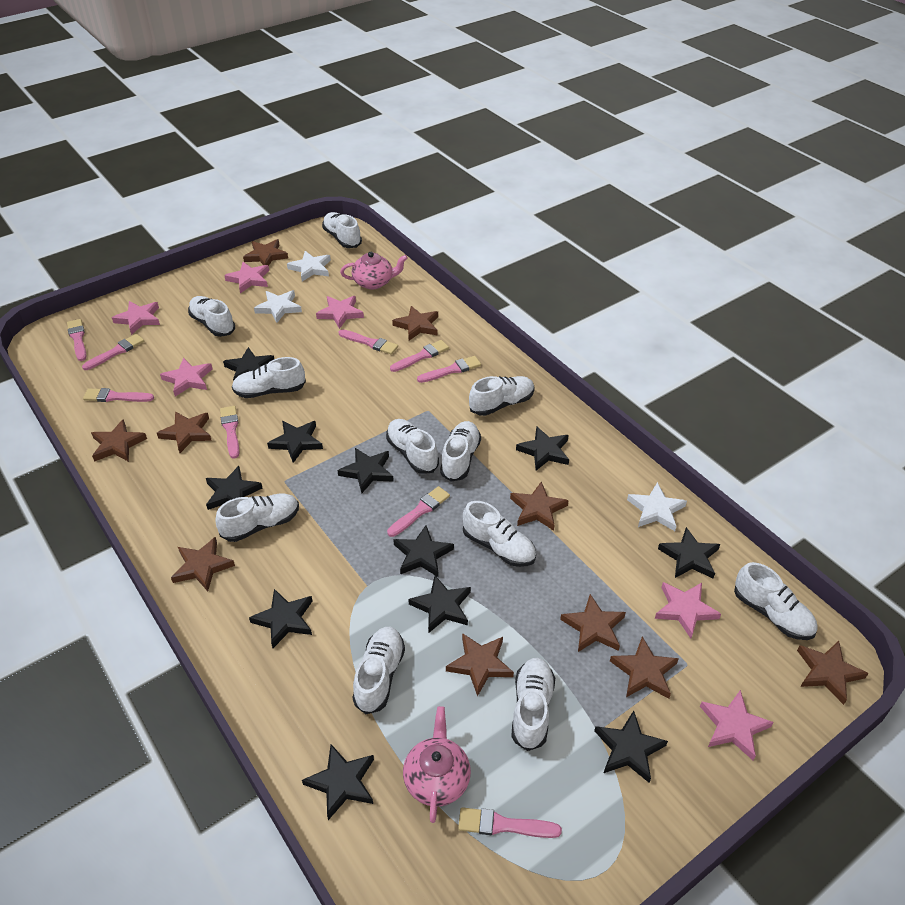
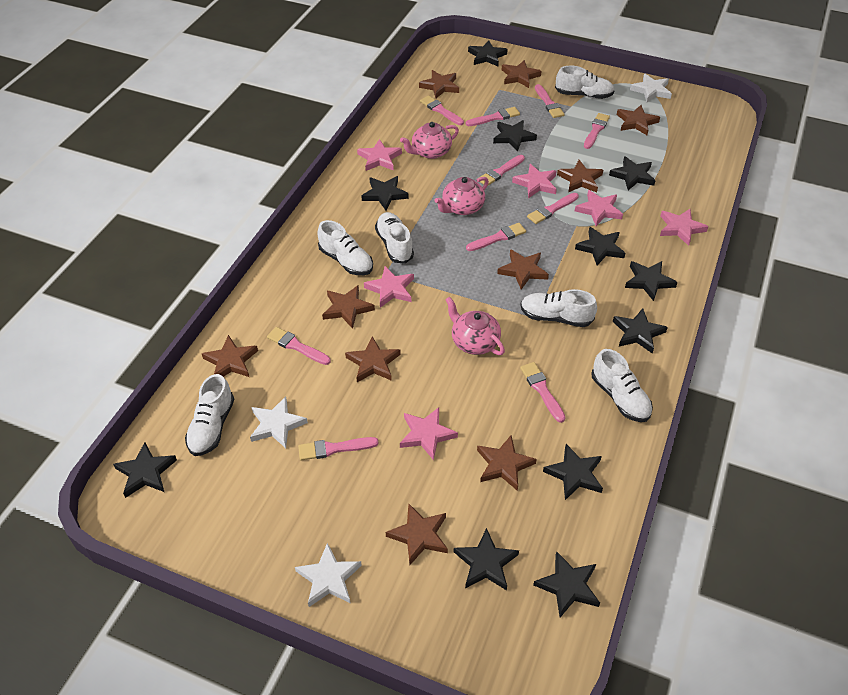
pink brush: [67,319,86,361] [82,334,144,370] [83,388,154,402] [220,406,239,459] [339,329,398,355] [387,486,450,537] [390,340,449,372] [417,356,481,383] [458,807,562,838] = 9 -> [267,327,331,365] [298,437,379,460] [420,95,464,125] [466,107,520,126] [466,223,526,251] [479,155,525,185] [520,362,566,423] [527,193,579,224] [535,84,565,118] [584,113,610,149] = 10
pink teapot: [340,252,408,289] [403,706,471,823] = 2 -> [400,122,459,159] [434,177,489,215] [445,297,505,355] = 3
white shoe: [188,296,235,337] [215,494,299,542] [232,357,306,398] [322,212,362,248] [352,627,405,714] [386,419,439,474] [440,421,481,482] [463,501,536,567] [469,376,535,416] [511,658,555,751] [734,562,818,640] = 11 -> [185,374,234,456] [317,220,373,275] [375,212,414,264] [521,289,597,327] [555,66,614,99] [591,349,653,422] = 6

